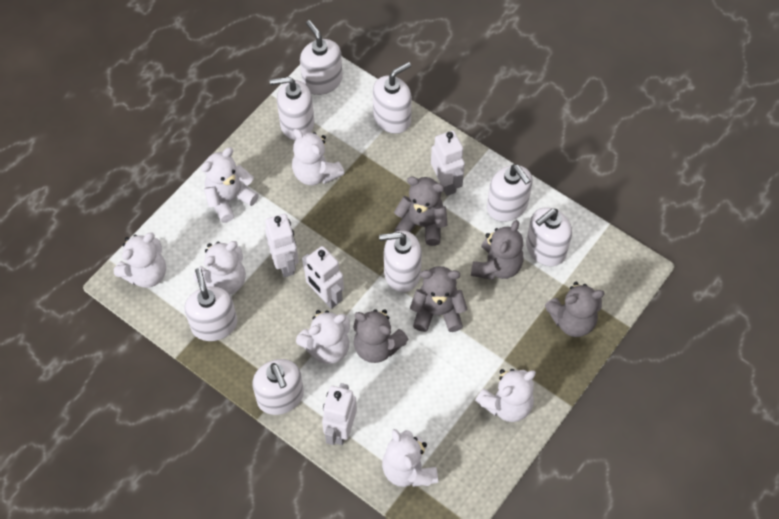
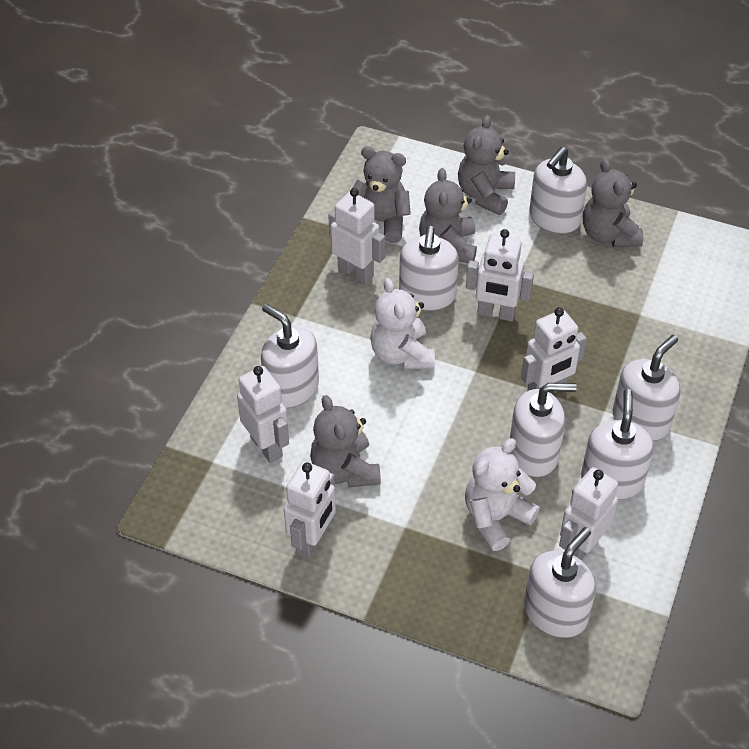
white robot: [265,214,299,277] [302,246,344,309] [322,383,357,445] [431,130,465,196] = 4 -> [237,366,289,463] [284,461,336,559] [328,188,385,284] [466,229,534,321] [521,307,587,393] [559,467,618,560] = 6
white soap dispenser: [184,268,237,341] [252,359,304,415] [270,77,314,140] [300,20,343,95] [373,62,412,134] [379,230,422,292] [487,164,532,222] [526,207,572,266] = 8 -> [261,304,319,408] [399,226,459,311] [510,383,577,477] [524,527,596,638] [529,147,587,234] [581,389,654,500] [613,335,680,441] = 7
white teddy bear: [114,232,166,288] [193,241,246,294] [201,147,259,223] [292,129,345,185] [296,310,350,364] [382,429,438,487] [475,369,536,422] = 7 -> [370,278,435,369] [465,438,540,551] = 2

